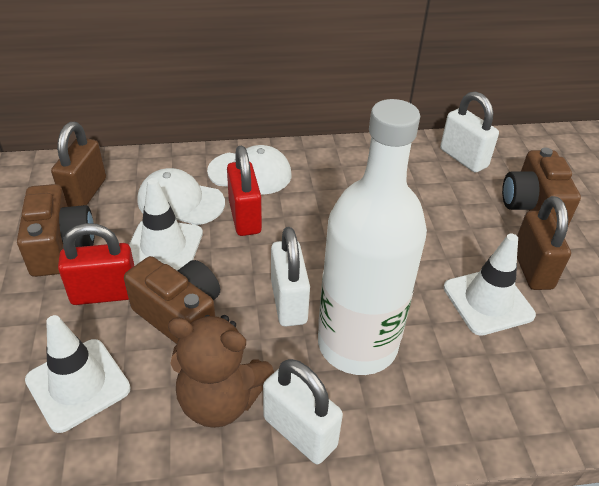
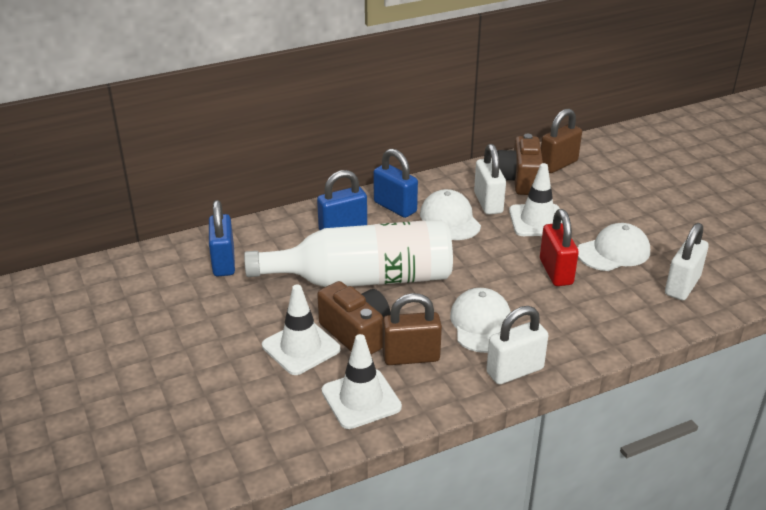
blue padlock: none = 0 -> [209,200,235,276] [317,170,367,230] [374,149,418,218] = 3
brown camera: [17,184,94,277] [124,256,220,344] [502,147,581,226] = 3 -> [317,281,391,354] [498,134,543,195] = 2
brown teddy bear: [168,315,274,428] = 1 -> none = 0
red padlock: [58,223,134,305] [227,146,262,236] = 2 -> [540,209,579,286] = 1
white cap: [137,168,225,225] [207,145,291,195] = 2 -> [420,189,481,240] [450,288,511,353] [578,223,650,271] = 3

